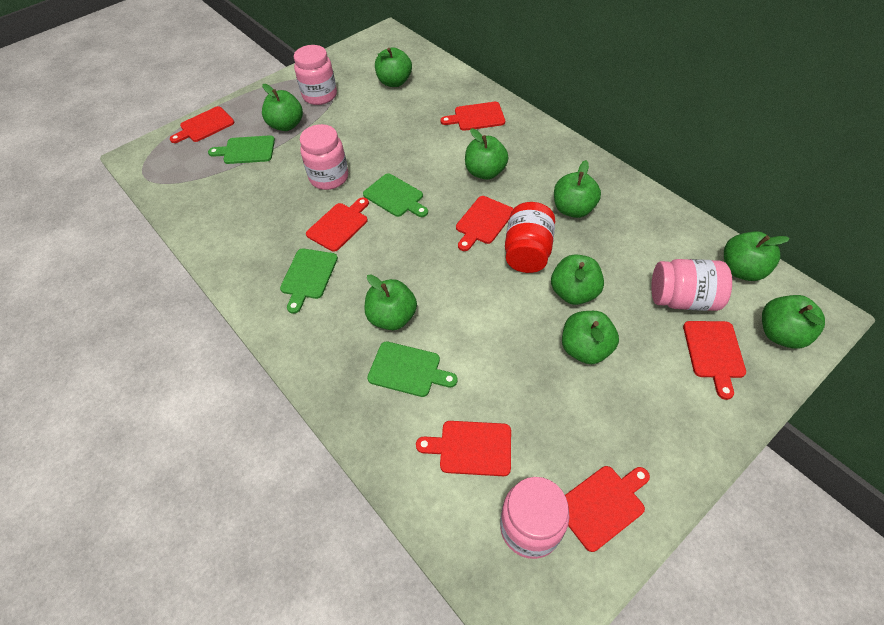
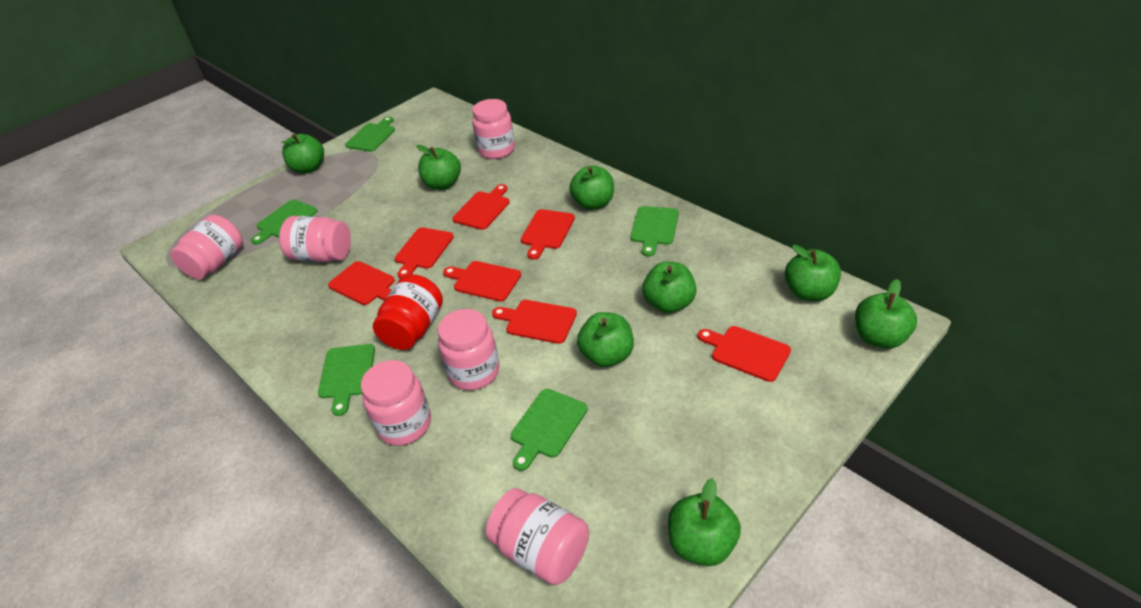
green apple: [262,84,303,131] [365,275,417,330] [375,47,412,87] [465,128,508,180] [551,254,604,305] [554,160,601,218] [562,311,619,364] [724,231,790,281] [762,295,825,349] = 9 -> [281,134,324,173] [416,145,461,190] [569,165,614,210] [577,312,634,367] [642,262,696,313] [668,478,741,566] [785,245,841,301] [855,279,917,349] = 8
green cutting board: [208,135,275,164] [280,248,338,313] [363,173,428,217] [367,341,458,397] = 4 -> [251,200,317,245] [318,344,375,416] [345,116,395,152] [511,389,588,471] [630,206,679,257] = 5
pink jar: [294,45,337,105] [300,124,348,190] [500,477,570,559] [651,259,732,311] = 4 -> [170,215,243,279] [279,216,351,262] [361,360,431,446] [438,309,500,390] [472,99,515,159] [486,488,589,585] = 6

